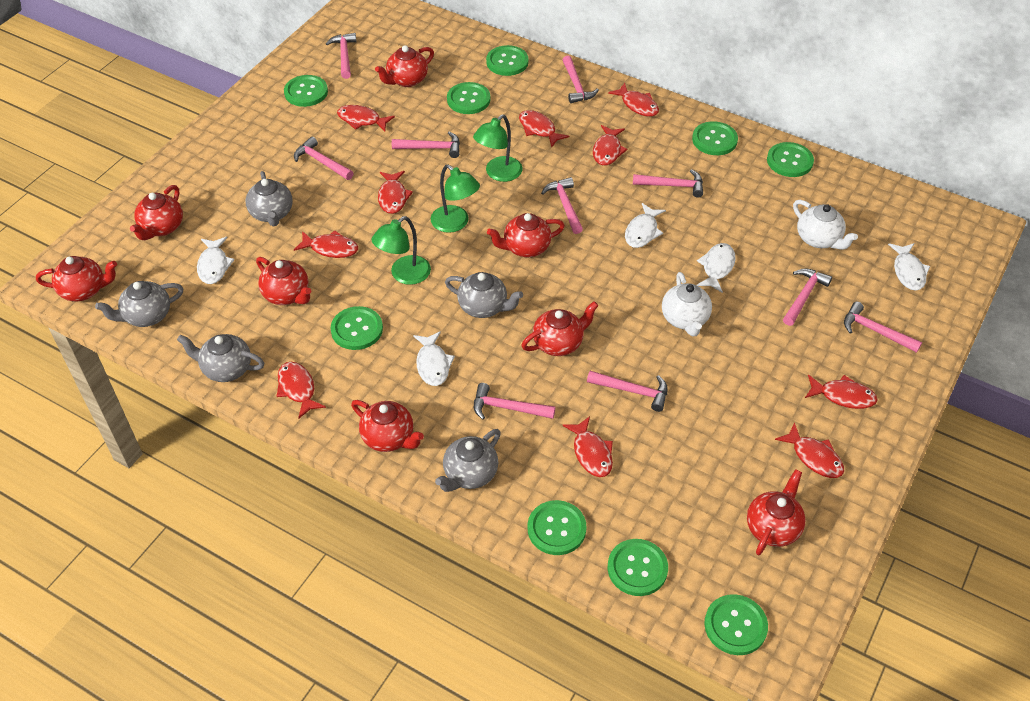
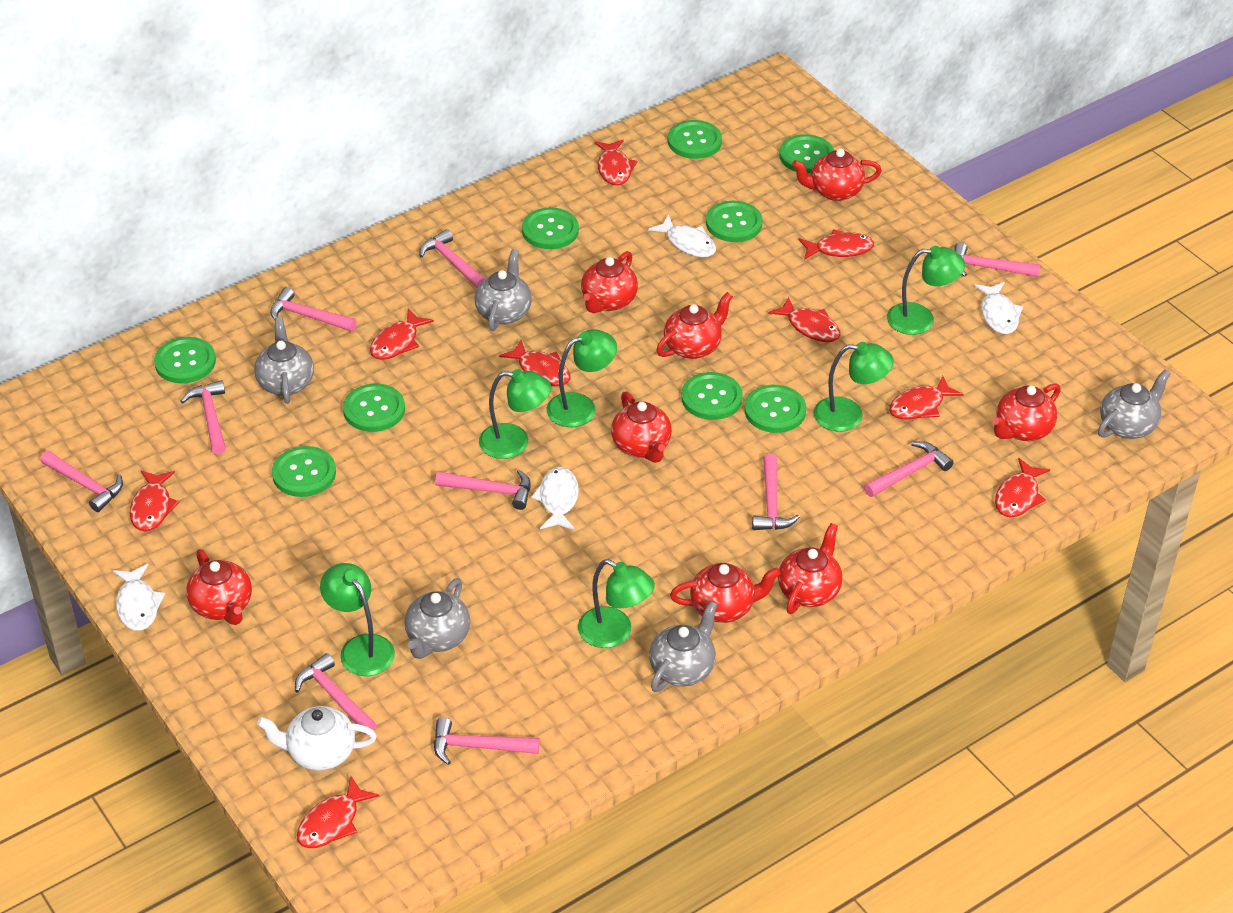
green lamp: [372,216,431,285] [431,165,480,233] [473,114,523,182] = 3 -> [320,563,395,676] [479,369,551,459] [546,329,617,427] [578,559,655,648] [814,342,894,432] [887,246,965,335] = 6
red fish: [277,362,326,419] [294,230,358,258] [337,105,395,131] [378,171,413,214] [519,110,569,148] [563,416,613,477] [593,125,627,166] [608,83,659,117] [775,423,844,478] [805,375,877,409] = 10 -> [130,470,179,532] [297,776,379,848] [370,309,434,360] [499,340,571,387] [594,139,637,186] [768,297,840,342] [799,229,874,260] [889,376,964,420] [995,458,1050,517] = 9
white fish: [197,237,235,284] [413,331,455,386] [625,203,666,248] [696,243,736,293] [888,243,930,291] = 5 -> [113,564,165,631] [531,467,579,530] [648,214,716,257] [974,282,1023,334] = 4
white teapot: [662,272,712,336] [793,200,858,250] = 2 -> [257,706,377,771] = 1

